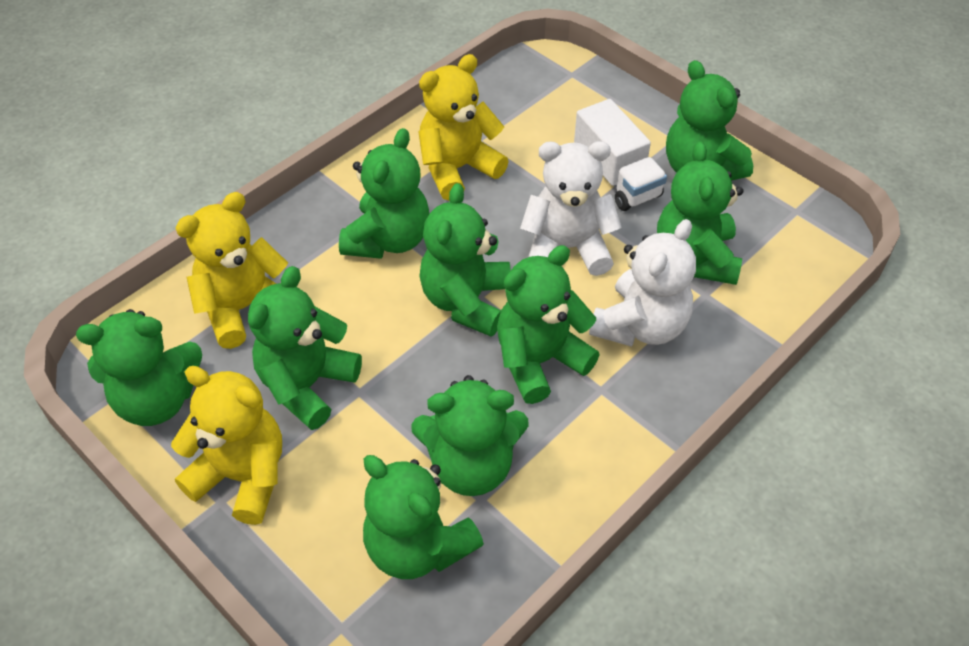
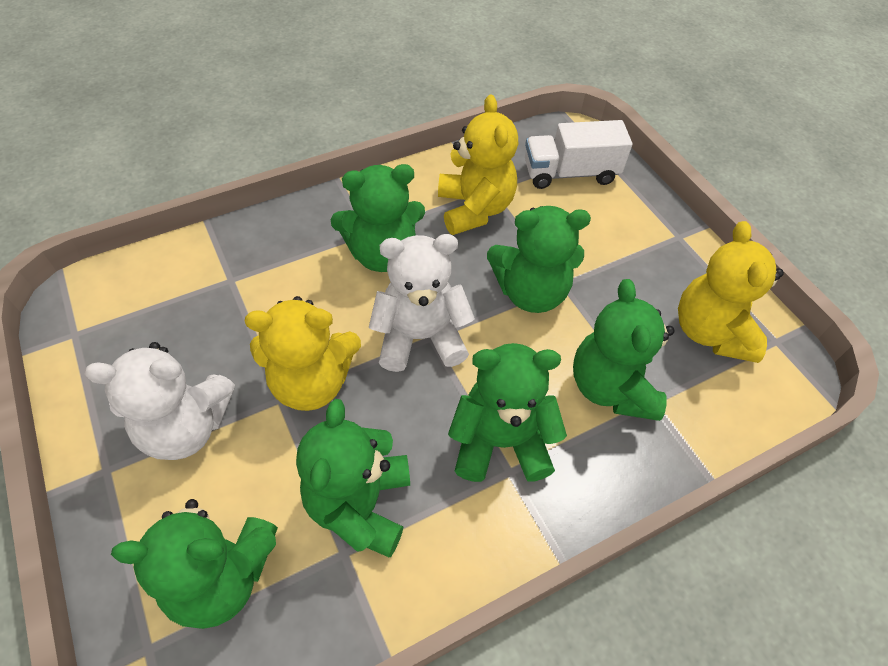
green teddy bear: [76,309,202,426] [248,266,362,430] [339,128,429,259] [363,455,484,579] [411,375,529,496] [419,183,511,337] [497,245,600,404] [657,141,743,285] [666,60,753,181] = 9 -> [111,499,278,629] [296,399,410,557] [331,164,425,272] [448,343,567,482] [487,206,591,313] [573,279,675,421] = 6

